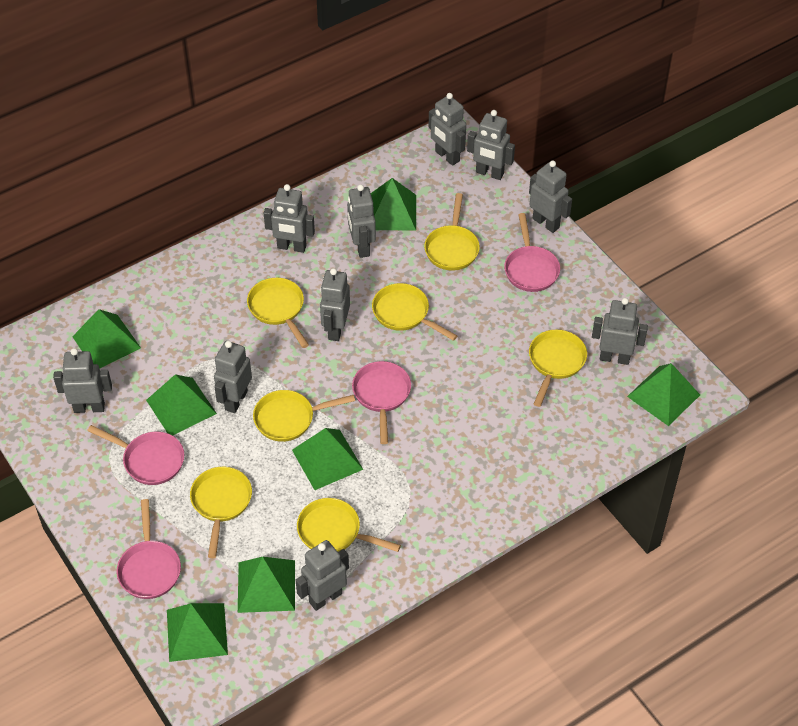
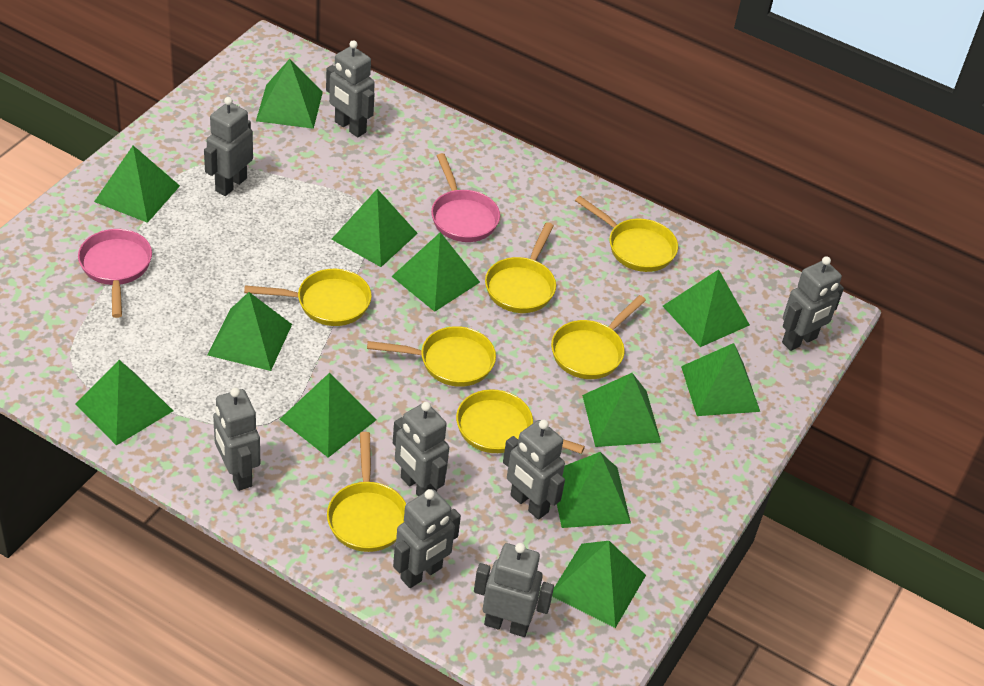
green pyramid: [72,309,141,369] [146,374,217,436] [167,603,228,662] [238,557,295,613] [292,428,363,490] [371,178,416,231] [627,363,700,426] = 7 -> [76,360,173,446] [94,146,180,223] [208,292,292,371] [256,59,323,129] [280,373,376,458] [331,189,418,267] [391,232,480,312] [552,541,646,628] [557,452,631,528] [582,373,661,447] [663,269,750,347] [681,343,760,416] = 12
grey robot: [53,348,112,413] [214,341,252,413] [264,184,315,253] [296,540,349,611] [320,268,350,341] [347,184,376,258] [429,93,466,166] [467,110,515,180] [529,161,572,233] [592,298,648,365] = 10 -> [204,97,253,196] [213,387,260,491] [326,40,375,137] [393,402,449,496] [393,489,461,588] [474,543,554,637] [503,419,565,520] [782,256,844,351] = 8
pink pan: [87,425,184,485] [116,499,181,599] [352,361,411,444] [504,213,560,292] = 4 -> [78,229,152,318] [431,153,500,242] = 2

